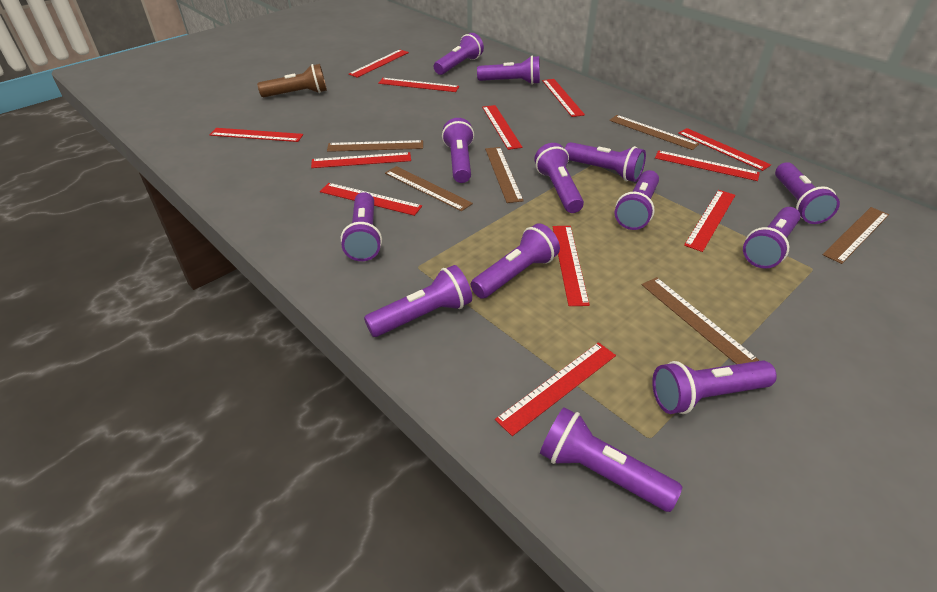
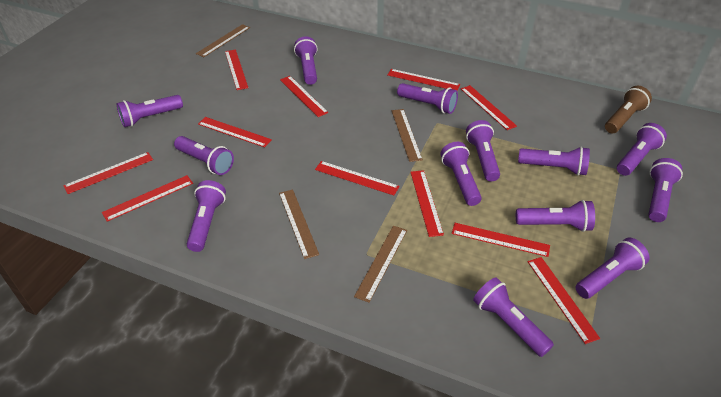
brown ruler: [327,140,423,152] [385,166,473,211] [485,147,524,203] [609,115,699,150] [642,277,759,364] [823,207,889,264] = 6 -> [196,24,250,57] [279,189,319,259] [354,226,407,303] [392,109,423,162] = 4
red ruler: [210,128,303,142] [311,152,411,168] [320,183,422,216] [349,50,409,78] [378,78,459,92] [482,105,522,150] [495,342,616,436] [542,79,585,117] [552,226,590,306] [655,150,760,181] [678,128,771,171] [684,190,735,252] = 12 -> [63,152,153,194] [102,175,193,222] [198,117,272,147] [225,50,248,90] [280,76,329,117] [315,161,400,195] [388,69,460,91] [411,170,444,237] [452,223,550,257] [461,85,517,130] [528,257,600,344] = 11

